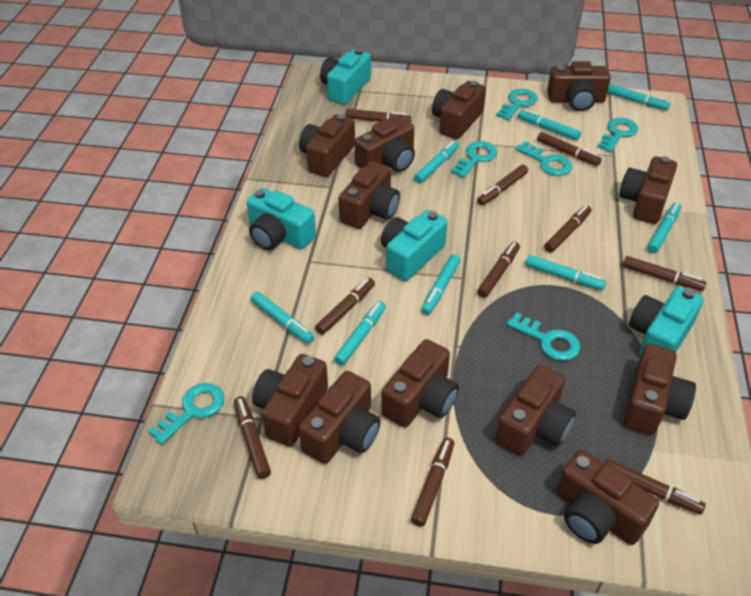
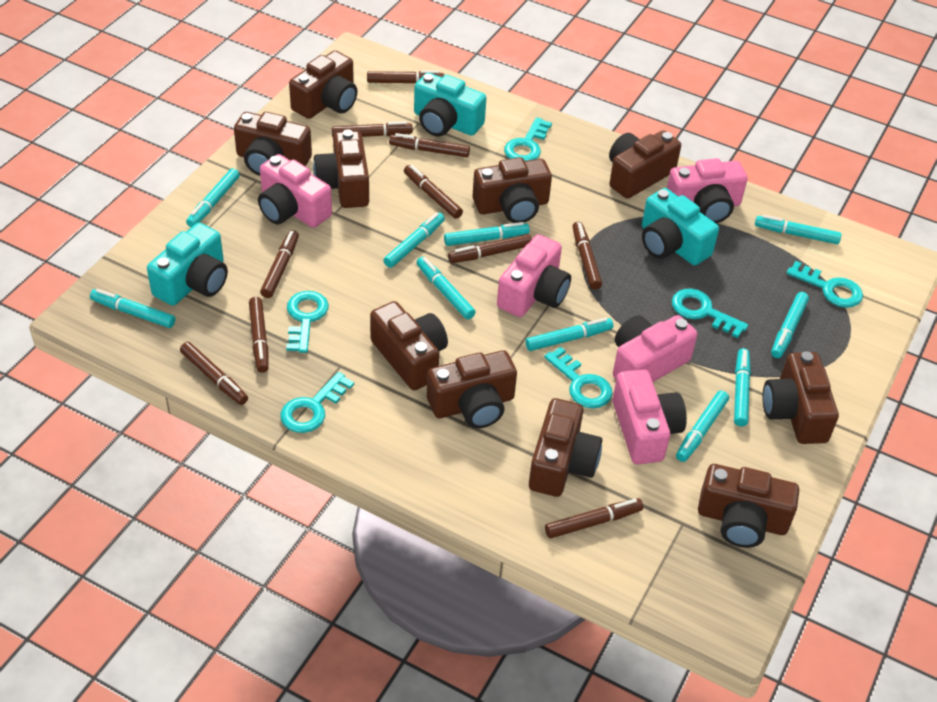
brown camera: [252,354,328,447] [299,114,355,177] [299,371,381,464] [339,161,400,229] [355,116,415,172] [381,339,459,428] [432,81,486,139] [495,364,576,456] [547,61,611,111] [557,450,659,545] [619,156,677,224] [623,344,696,435] = 12 -> [234,112,312,176] [289,50,358,119] [313,129,369,208] [370,301,448,390] [427,350,517,428] [473,157,552,223] [529,398,602,497] [609,130,681,199] [698,464,799,548] [762,351,839,444] = 10
pink camera: none = 0 -> [258,154,332,228] [497,234,571,317] [612,369,687,464] [613,315,697,382] [667,158,748,223] = 5
turquoise camera: [247,188,316,250] [320,48,371,104] [381,210,448,281] [629,286,704,356] = 4 -> [147,223,228,306] [414,73,486,136] [642,188,719,265] = 3
turquoise marker: [251,291,315,344] [334,301,386,366] [414,140,459,183] [421,254,460,315] [518,109,581,140] [526,255,606,290] [607,84,670,110] [647,202,681,253] = 8 -> [90,289,175,328] [186,168,240,227] [383,212,445,268] [416,257,476,319] [444,222,530,246] [525,318,613,351] [676,390,729,462] [734,348,751,427] [755,215,842,244] [771,292,809,358] = 10

